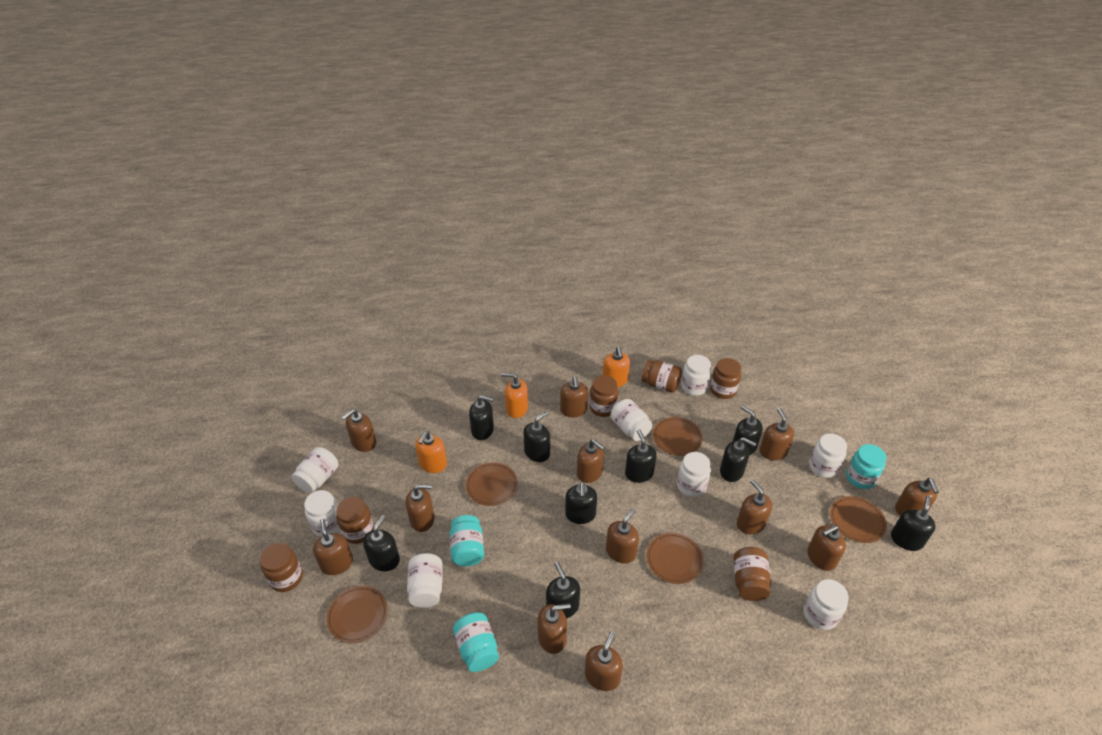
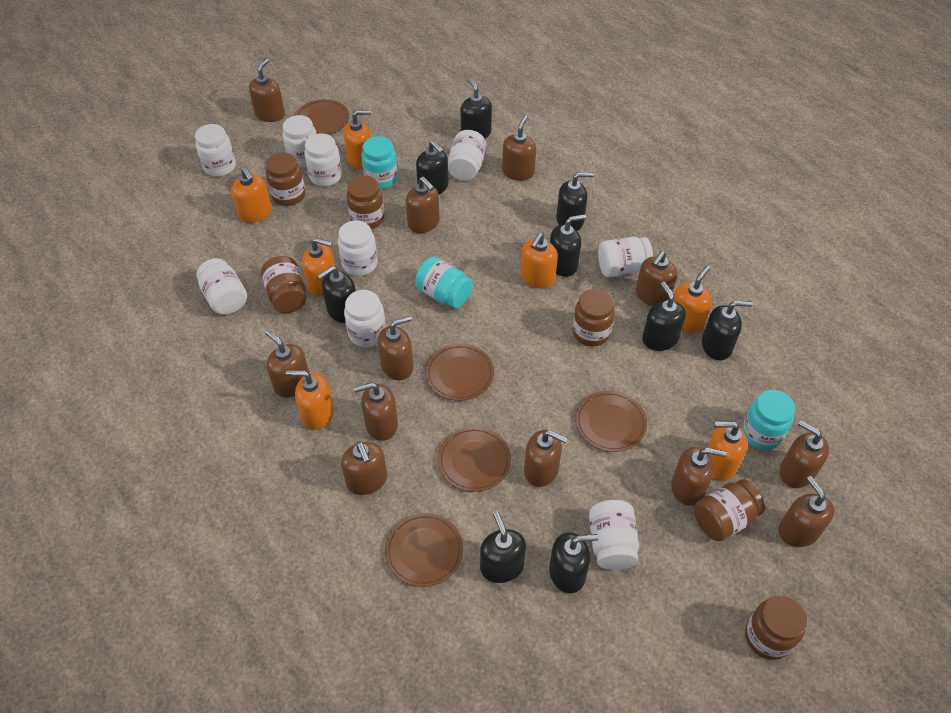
orange soap dispenser: [415,431,447,473] [501,373,528,418] [603,347,630,387] = 3 -> [231,167,272,223] [286,370,334,430] [302,238,335,297] [343,110,371,169] [520,233,558,288] [674,266,712,334] [707,421,747,481] = 7
white jar: [291,447,338,493] [304,490,340,537] [407,553,443,608] [611,399,653,441] [677,452,711,497] [681,355,711,395] [804,579,849,630] [809,433,847,478] = 8 -> [195,124,236,177] [197,258,247,315] [282,115,317,168] [304,134,342,186] [338,221,378,276] [344,290,386,347] [448,130,487,181] [589,500,639,570] [598,237,653,277] = 9

